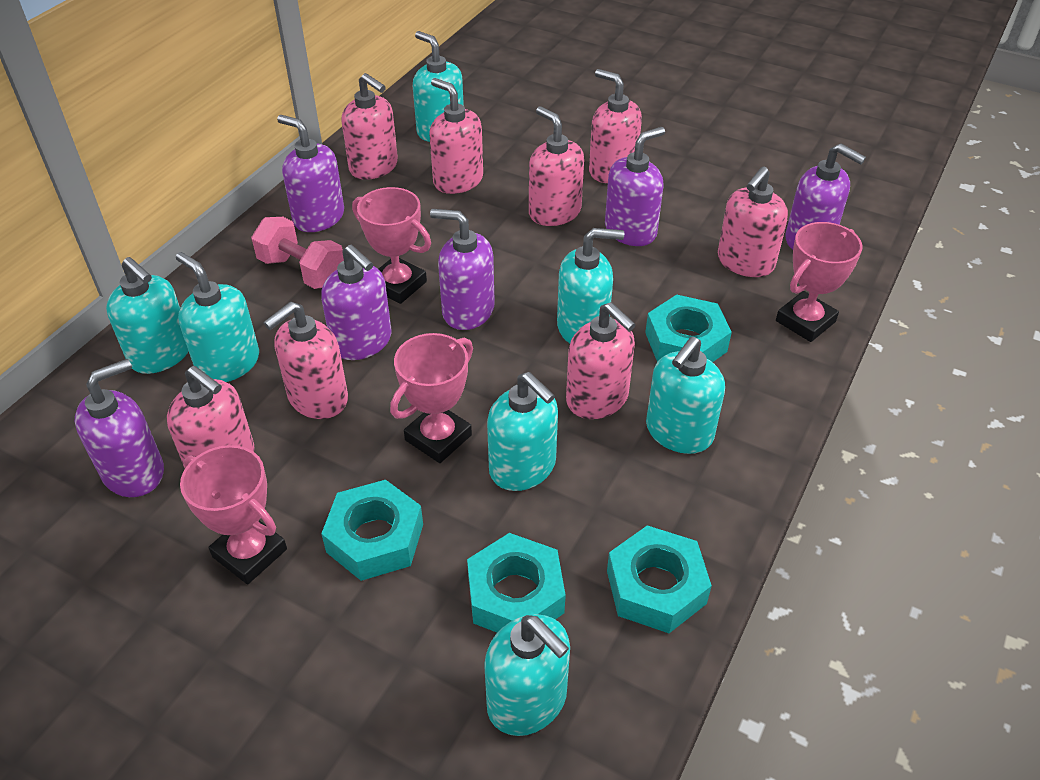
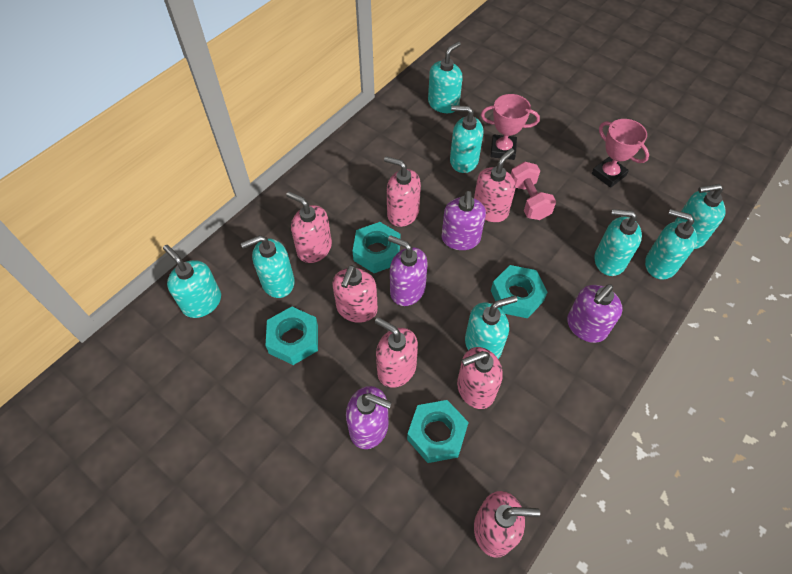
pink soap dispenser: [167,366,255,468] [264,302,348,419] [341,73,398,180] [429,78,483,194] [529,106,584,226] [566,302,636,419] [589,69,642,183] [718,166,788,277] = 8 -> [286,192,332,263] [333,265,378,323] [375,317,418,388] [384,156,421,227] [457,347,503,409] [474,148,516,222] [474,491,540,558] = 7
pink trophy: [180,445,287,584] [352,187,431,304] [390,333,473,463] [776,222,862,342] = 4 -> [481,94,540,160] [592,119,649,188] = 2
purple soap dispenser: [75,359,164,497] [277,115,344,232] [321,245,392,360] [430,209,495,330] [605,127,665,246] [785,144,866,250] = 6 -> [346,386,392,449] [388,235,428,306] [442,191,486,250] [567,284,623,343] = 4
turquoise soap dispenser: [106,257,189,374] [176,252,259,382] [413,31,464,142] [484,614,570,736] [487,372,558,491] [557,228,624,343] [646,337,725,454] = 7 -> [163,245,221,318] [241,235,295,298] [428,42,463,113] [450,105,483,173] [465,296,518,359] [595,209,642,276] [645,209,697,279] [674,184,726,249] = 8

